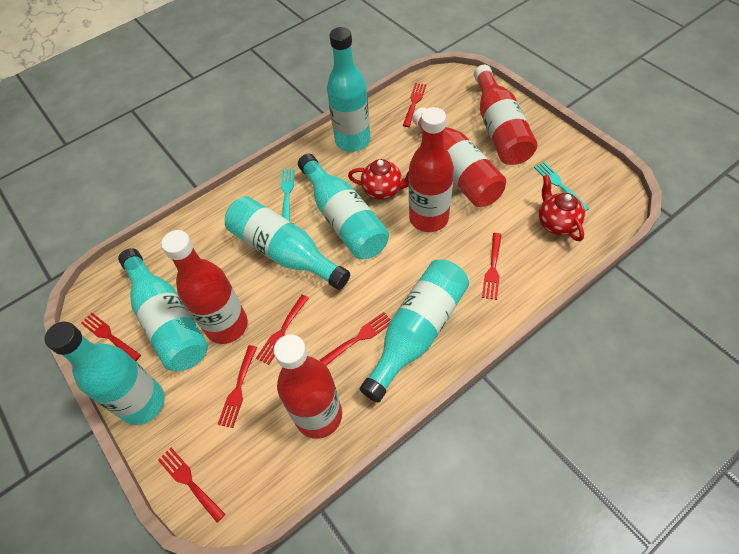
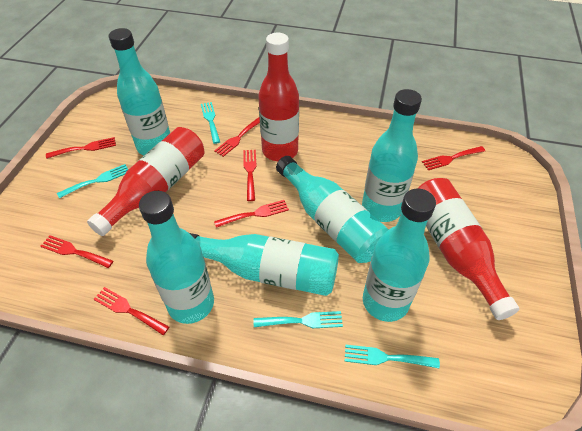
red bottle: [161,230,248,344] [274,334,342,439] [409,107,454,232] [412,107,506,207] [474,65,537,165] = 5 -> [87,127,204,236] [258,33,299,161] [417,178,519,320] = 3
red teapot: [348,159,409,200] [539,175,585,241] = 2 -> none = 0
turquoise fork: [281,169,294,221] [534,162,589,211] = 2 -> [57,164,128,198] [201,102,220,144] [254,311,343,328] [345,345,440,368] = 4

